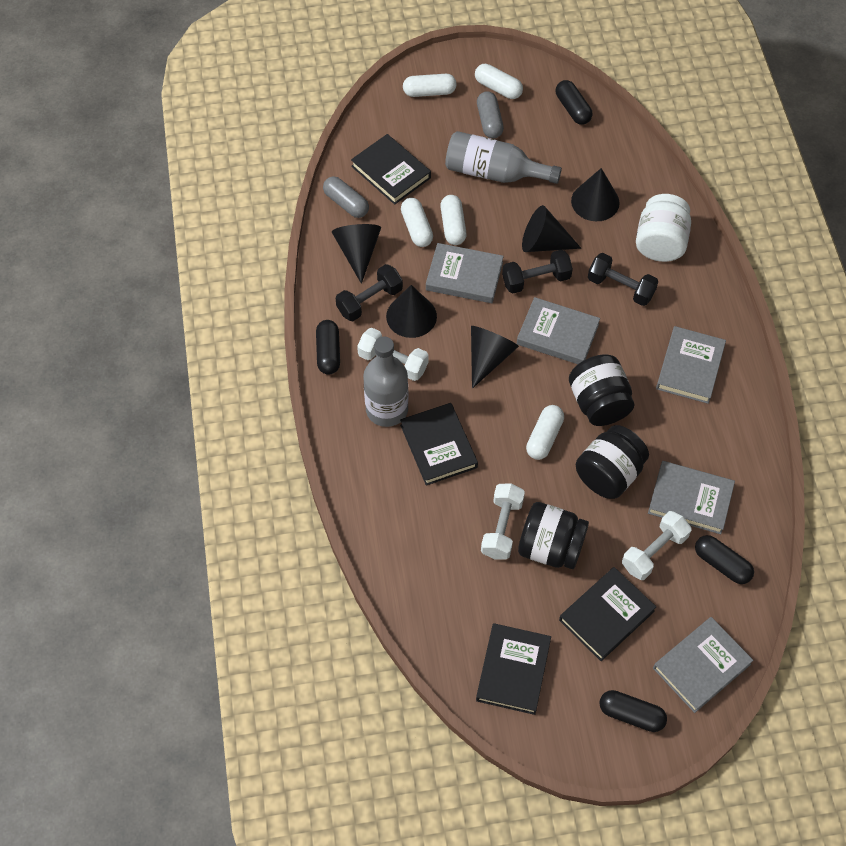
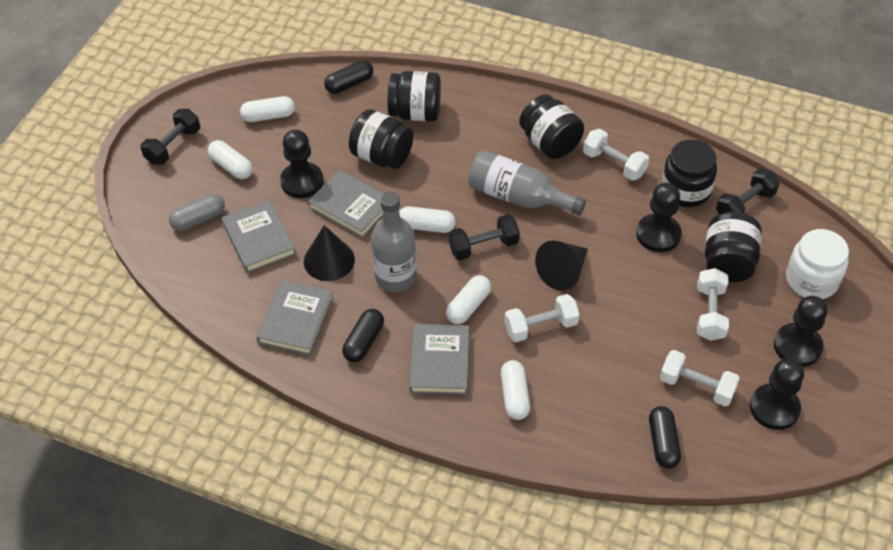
black book: [351,134,431,205] [400,403,478,486] [476,623,551,715] [559,567,656,661] = 4 -> none = 0
black capsule: [316,320,340,375] [556,80,592,124] [599,690,667,732] [695,535,754,584] = 4 -> [324,60,373,94] [342,309,384,362] [649,406,681,469] = 3
black cone: [332,224,381,284] [386,285,437,338] [471,326,519,389] [522,205,581,252] [571,168,620,221] = 5 -> [304,225,355,281] [535,240,588,291] = 2
black jar: [518,502,589,569] [569,354,634,426] [576,425,649,499] = 3 -> [349,109,414,169] [387,71,441,121] [519,94,584,159] [662,140,717,207] [705,212,762,282] = 5
black pawn: none = 0 -> [280,130,323,198] [636,183,682,252] [750,358,804,430] [774,296,827,367] = 4
grey book: [426,243,504,303] [517,297,600,364] [648,461,735,534] [653,617,753,713] [656,326,726,404] = 5 -> [221,200,296,273] [256,280,333,356] [308,170,384,238] [409,324,469,395] = 4
grey capsule: [323,176,369,218] [477,91,504,138] = 2 -> [169,194,225,231] = 1
white dumbbell: [357,328,429,381] [481,483,525,559] [622,511,691,580] = 3 -> [504,294,579,342] [583,129,649,181] [660,350,740,406] [697,268,729,341] = 4

